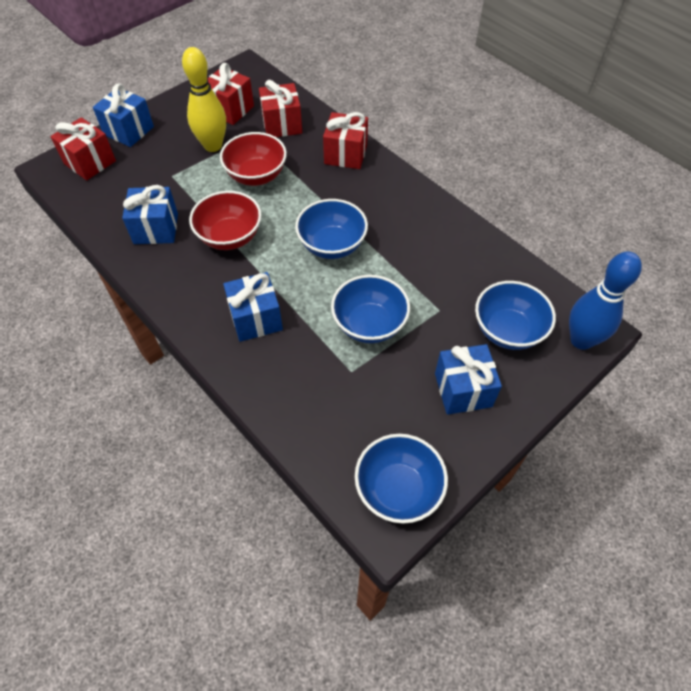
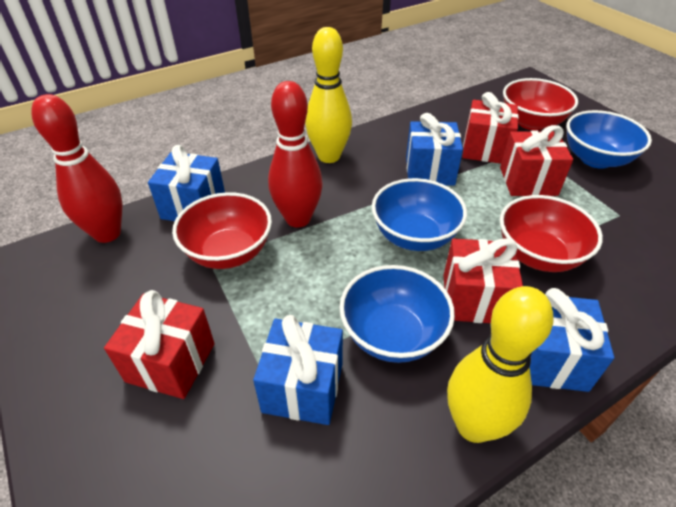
blue bowl: [295,199,368,259] [331,275,410,343] [355,434,448,524] [475,281,556,350] = 4 -> [339,265,455,363] [372,178,467,251] [567,110,652,169] = 3
blue bowling pin: [569,251,642,350] = 1 -> none = 0
red bowl: [189,191,262,250] [220,132,287,186] = 2 -> [172,192,272,269] [500,195,603,272] [503,78,578,131] = 3
red bowling pin: none = 0 -> [31,94,122,243] [268,81,323,228] = 2
yellow bowling pin: [182,47,226,152] = 1 -> [305,27,352,163] [447,286,553,443] = 2

